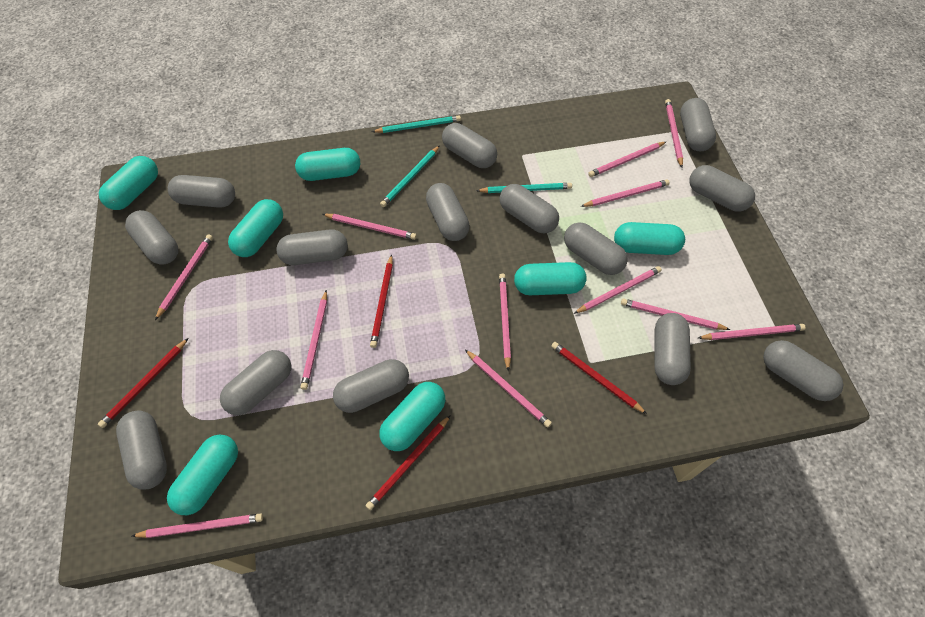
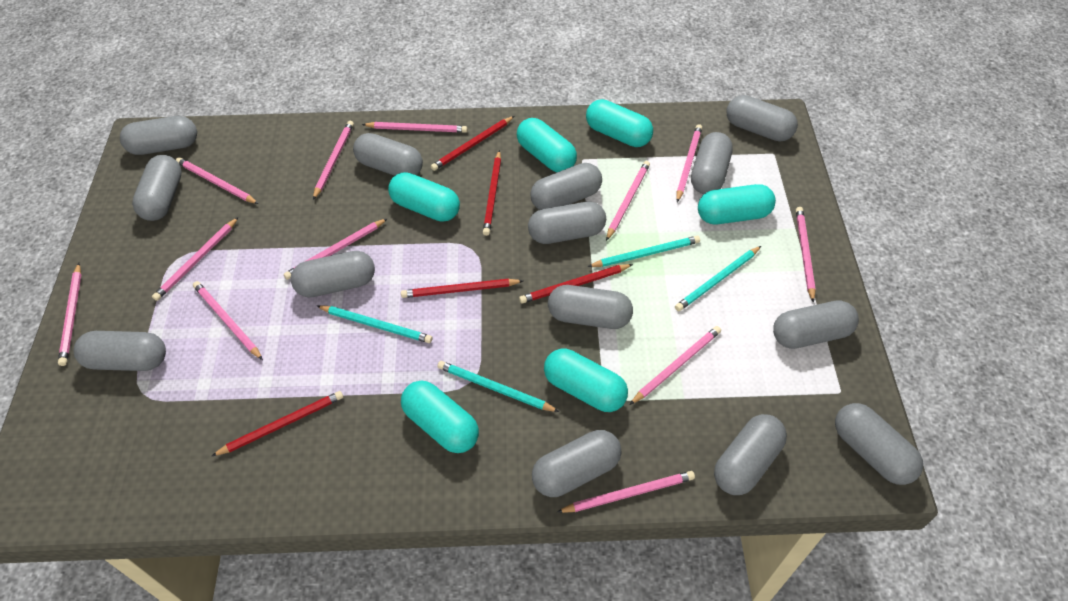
red pencil: [98,338,188,428] [366,415,451,510] [370,254,393,348] [551,342,647,414] = 4 -> [212,391,343,456] [401,279,523,298] [431,116,514,171] [483,150,501,236] [519,264,633,304] = 5
turquoise capsule: [99,156,158,210] [167,435,238,515] [228,199,283,257] [295,148,360,181] [379,382,446,451] [514,262,586,295] [614,222,685,255] = 7 -> [388,172,460,222] [401,380,479,453] [517,118,577,172] [544,349,628,412] [586,99,653,147] [698,184,776,224] = 6
turquoise pencil: [372,115,461,133] [380,146,440,207] [476,183,572,193] = 3 -> [317,305,433,343] [437,361,559,412] [588,236,700,267] [675,246,761,311] = 4

